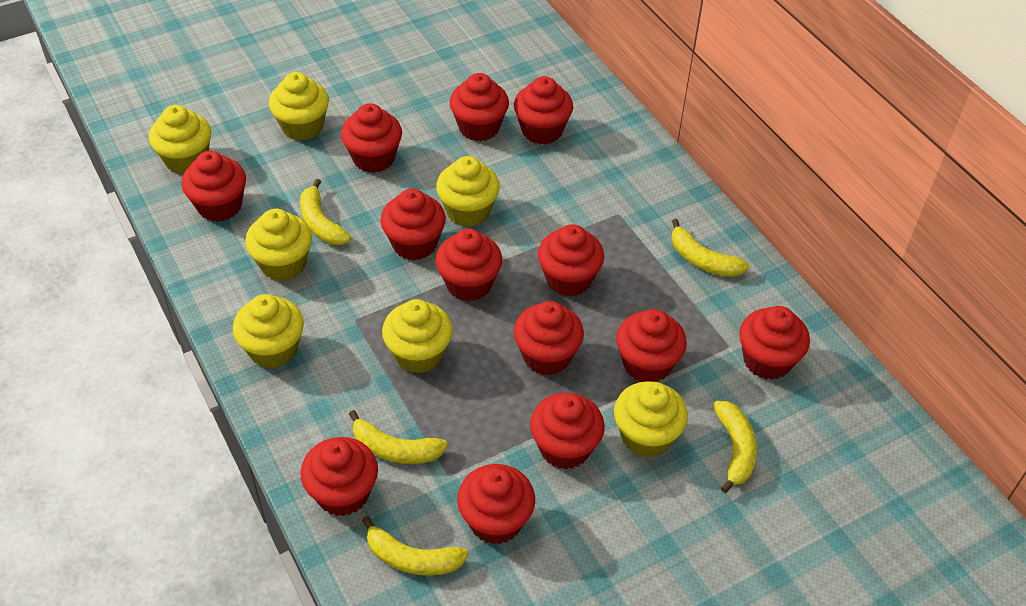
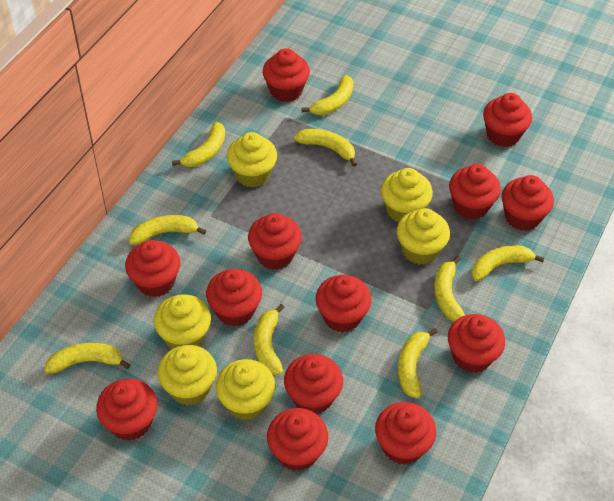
yellow banana: [300,179,351,245] [349,410,448,464] [362,516,469,575] [671,219,749,277] [713,401,757,493] = 5 -> [45,343,130,374] [129,215,206,245] [172,121,225,167] [254,304,285,375] [294,129,357,167] [301,75,353,115] [398,328,437,399] [434,256,465,322] [471,245,544,281] = 9
yellow cupcake: [149,105,212,175] [233,294,304,369] [245,209,312,281] [269,72,329,141] [382,299,453,374] [436,156,500,227] [614,381,688,458] = 7 -> [154,294,211,349] [158,345,217,405] [216,359,275,420] [227,132,277,188] [381,168,433,222] [397,208,450,265] = 6

